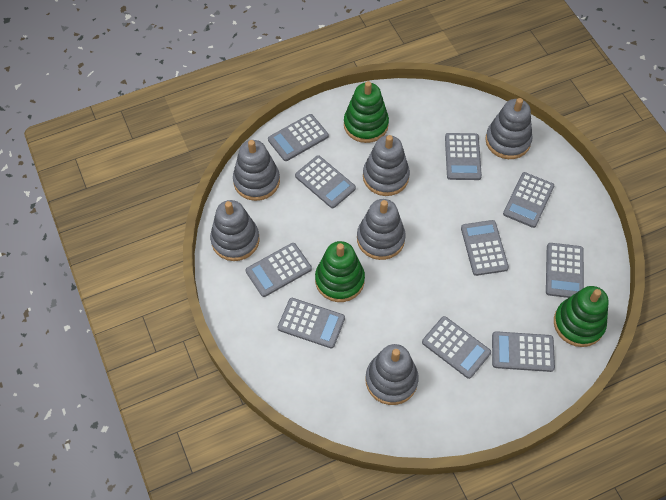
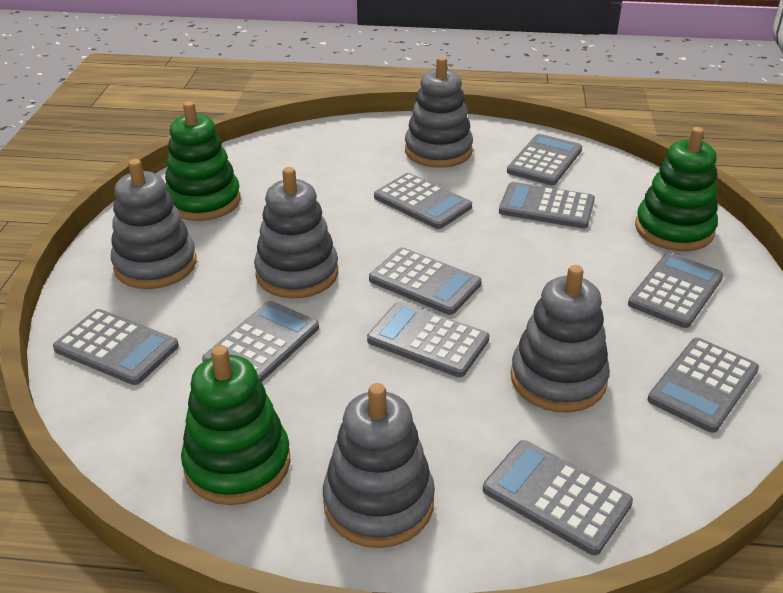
grey stacking toy: [210,200,260,261] [233,140,280,201] [357,199,406,260] [363,135,410,196] [366,344,419,405] [485,98,533,159] = 6 -> [111,159,197,289] [254,167,338,298] [323,383,435,548] [405,57,473,168] [511,265,610,413] = 5

